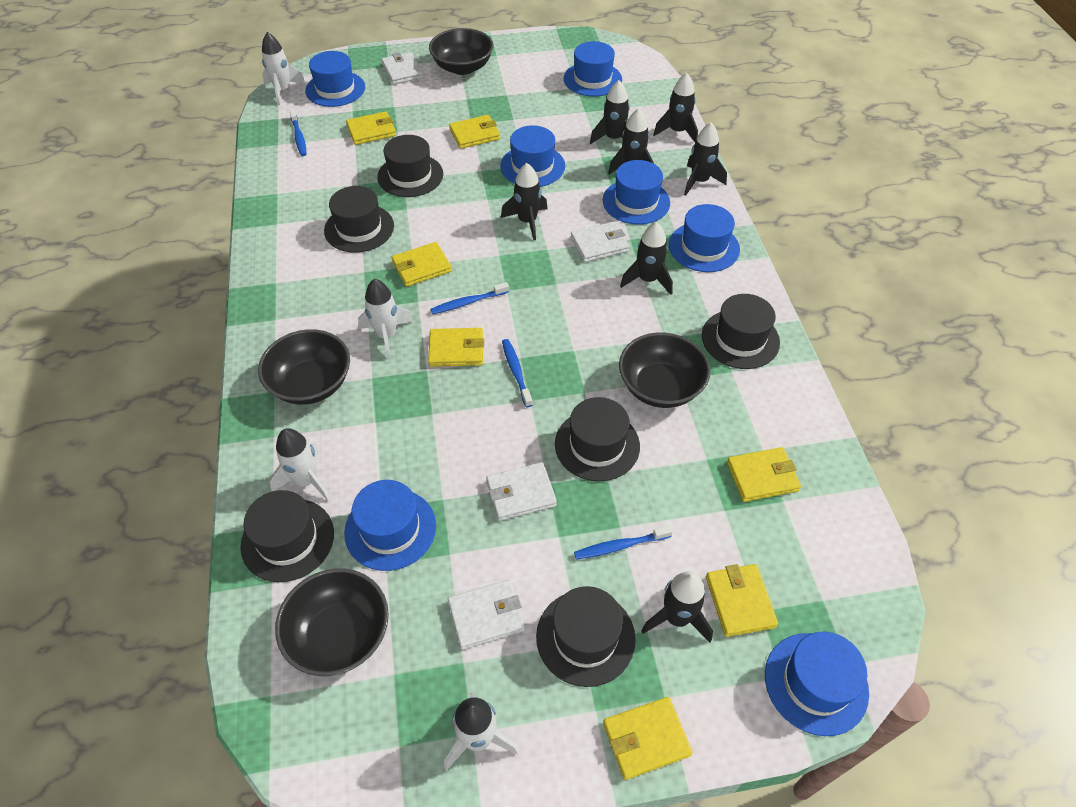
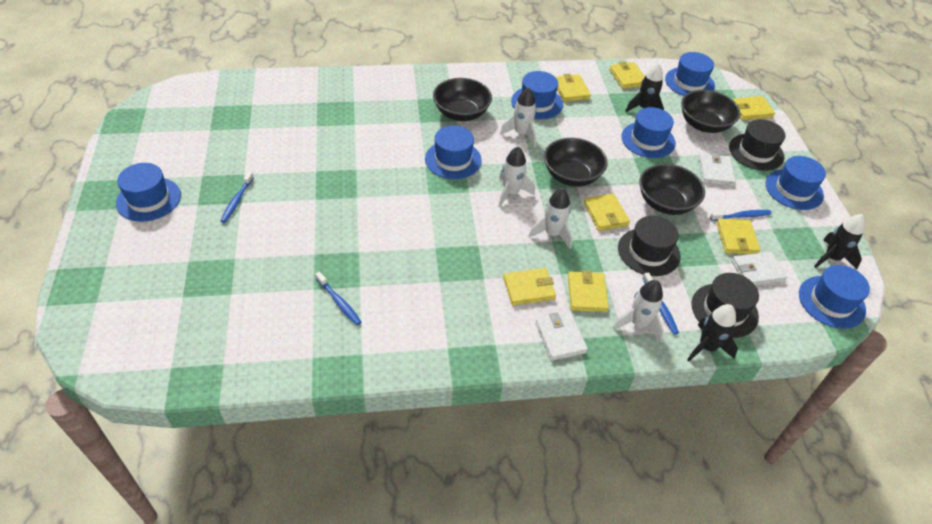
black hat: [240,490,334,582] [324,186,394,253] [377,135,443,197] [536,586,636,687] [555,397,640,482] [702,294,780,369] = 6 -> [618,216,681,276] [692,273,759,338] [729,119,785,171] = 3
black rocket: [501,163,548,240] [590,80,630,144] [608,108,654,174] [620,222,673,295] [642,571,713,642] [653,73,698,142] [684,123,727,195] = 7 -> [626,63,664,112] [687,304,738,361] [814,214,865,269] = 3
white wallet: [381,52,423,85] [448,579,525,650] [486,462,557,521] [571,222,629,262] = 4 -> [535,312,588,361] [699,153,736,186] [732,251,787,286] = 3

